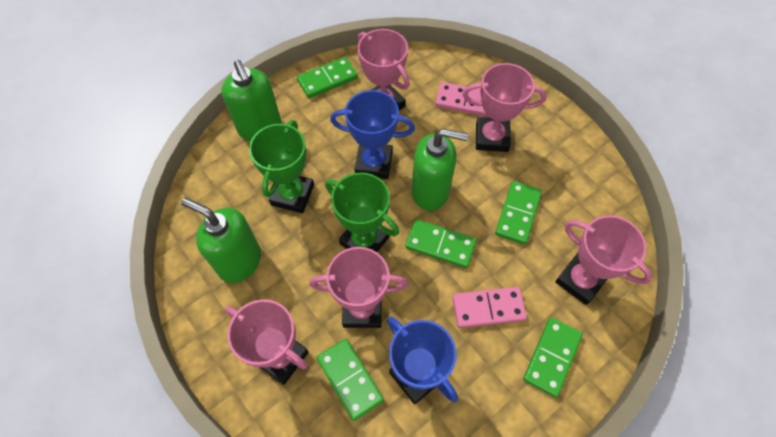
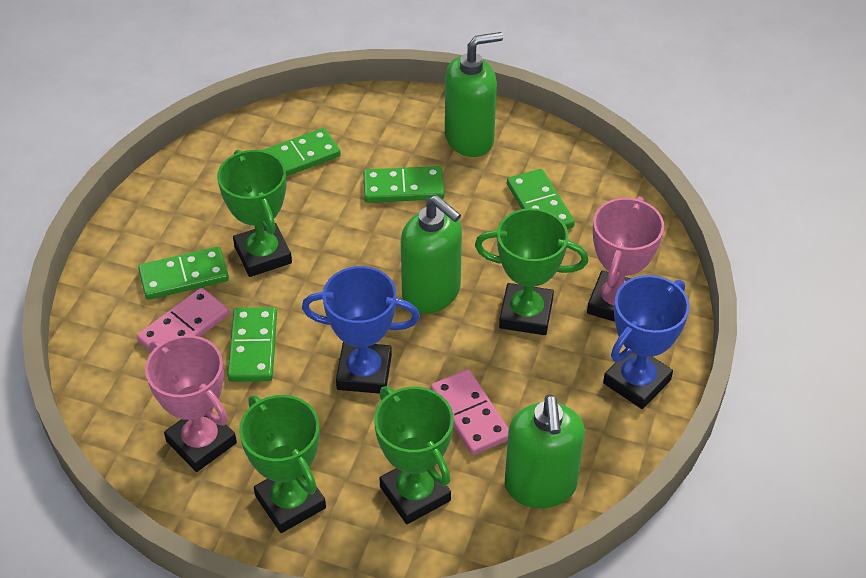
green trophy: [249,120,314,213] [325,172,399,252] = 2 -> [217,150,292,277] [239,395,326,533] [374,386,454,524] [475,208,588,335] = 4
pink trophy: [225,299,309,385] [310,247,409,328] [358,29,410,110] [463,63,547,152] [555,215,652,305] = 5 -> [145,335,237,472] [587,196,664,322] = 2

